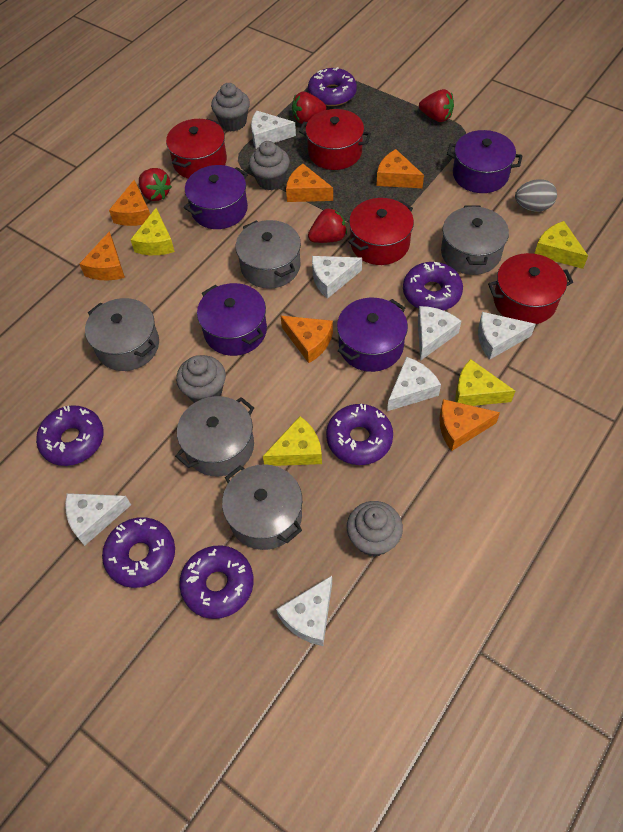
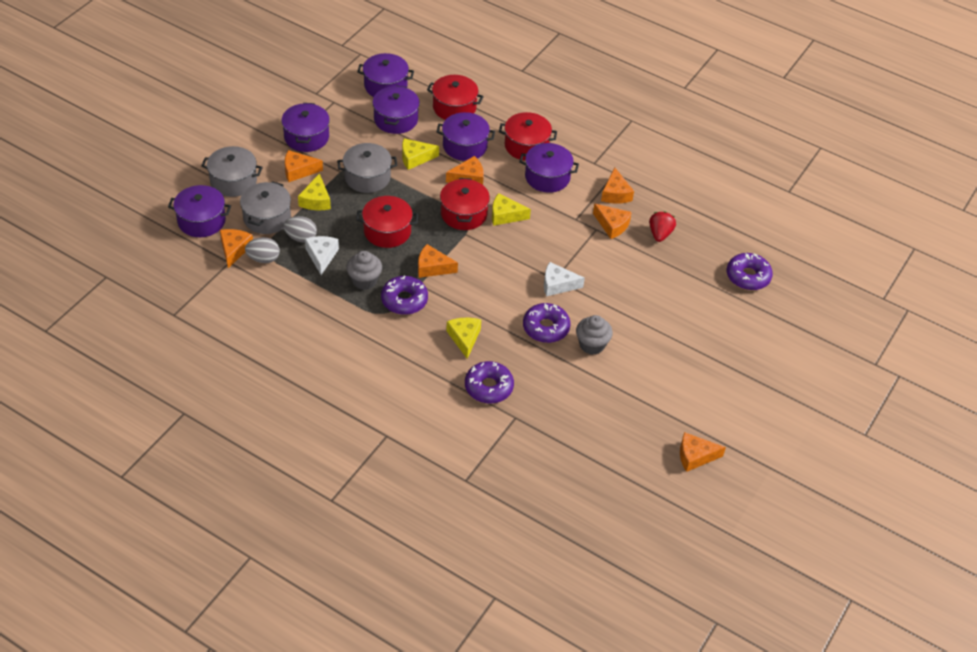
grey cupcake: [176,355,226,403] [211,83,250,131] [249,141,290,190] [347,501,403,557] = 4 -> [346,251,382,290] [576,315,613,355] = 2
grey egg: [515,179,557,212] = 1 -> [245,237,280,263] [283,216,317,243] = 2
grey pot: [85,298,159,371] [175,396,254,476] [222,464,302,550] [236,220,301,289] [441,205,509,275] = 5 -> [201,146,263,197] [240,181,291,234] [337,143,397,193] = 3
orange cheese: [79,231,125,280] [109,180,150,226] [281,316,333,363] [286,164,333,202] [376,149,424,188] [439,399,500,451] = 6 -> [220,229,253,268] [285,150,323,182] [418,244,458,278] [446,156,484,185] [593,204,632,239] [601,168,634,203] [680,432,726,472] = 7
purple donut: [36,405,104,466] [102,517,175,588] [179,545,254,619] [308,67,357,106] [326,404,393,465] [403,262,463,311] = 6 -> [381,276,428,315] [465,361,514,404] [523,303,571,343] [727,253,773,290] = 4
purple pot: [184,165,248,229] [197,283,267,356] [337,298,408,372] [447,130,522,193] = 4 -> [168,185,231,237] [282,103,330,152] [357,53,414,97] [372,86,420,134] [437,112,495,161] [519,143,579,193] = 6
red strawberry: [139,168,172,201] [292,91,327,124] [308,208,347,243] [419,89,454,122] = 4 -> [649,211,676,242] = 1
white cheese: [65,493,131,546] [251,111,296,149] [276,576,332,646] [312,256,362,299] [387,357,441,411] [418,306,461,361] [478,312,536,360] = 7 -> [305,236,339,275] [544,262,585,297] = 2

